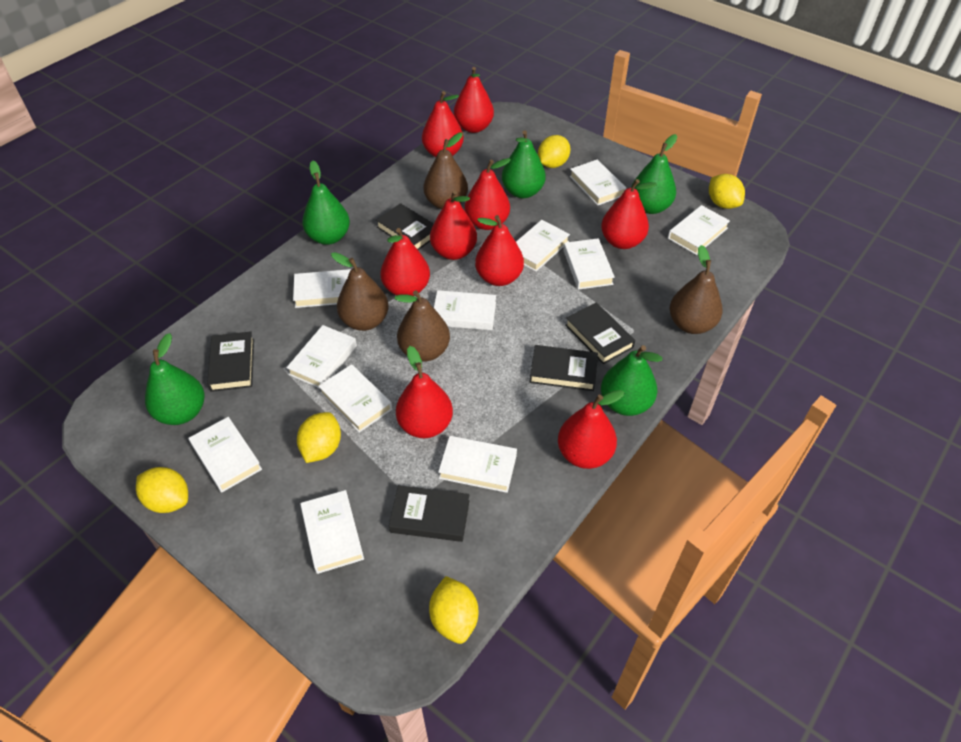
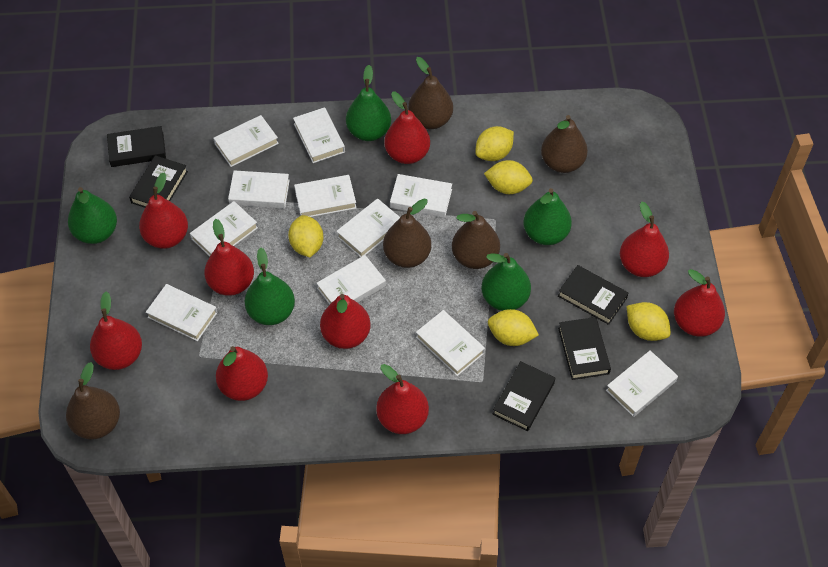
brown pear: [331,252,389,331] [394,290,450,362] [423,132,468,209] [670,245,723,334] = 4 -> [66,362,120,440] [383,199,431,268] [408,57,453,129] [452,211,500,269] [541,115,588,173] = 5

